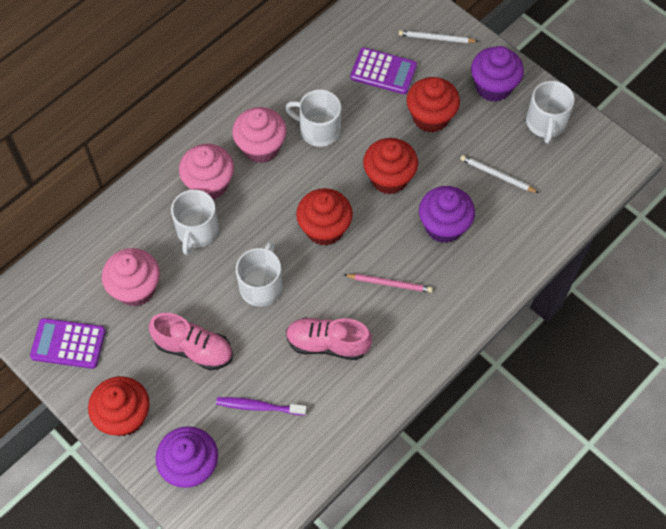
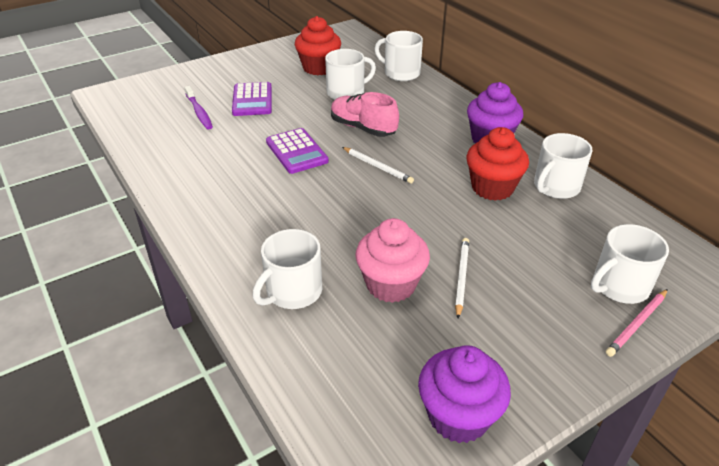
pink cupcake: [102,248,160,306] [179,144,234,199] [232,107,287,163] = 3 -> [356,218,430,303] = 1
pink shoe: [148,313,233,370] [286,317,372,360] = 2 -> [331,92,399,137] = 1
purple cupcake: [155,426,218,488] [419,186,475,243] [471,46,524,102] = 3 -> [418,345,511,443] [467,82,523,143] = 2
red cupcake: [88,376,150,436] [296,188,353,246] [363,138,418,194] [407,77,460,133] = 4 -> [295,16,341,76] [466,127,529,201] = 2
white mug: [171,189,219,255] [236,242,283,307] [285,90,341,147] [526,81,575,144] = 4 -> [253,229,322,309] [325,49,376,100] [375,31,423,81] [534,133,592,199] [591,224,669,304] = 5

